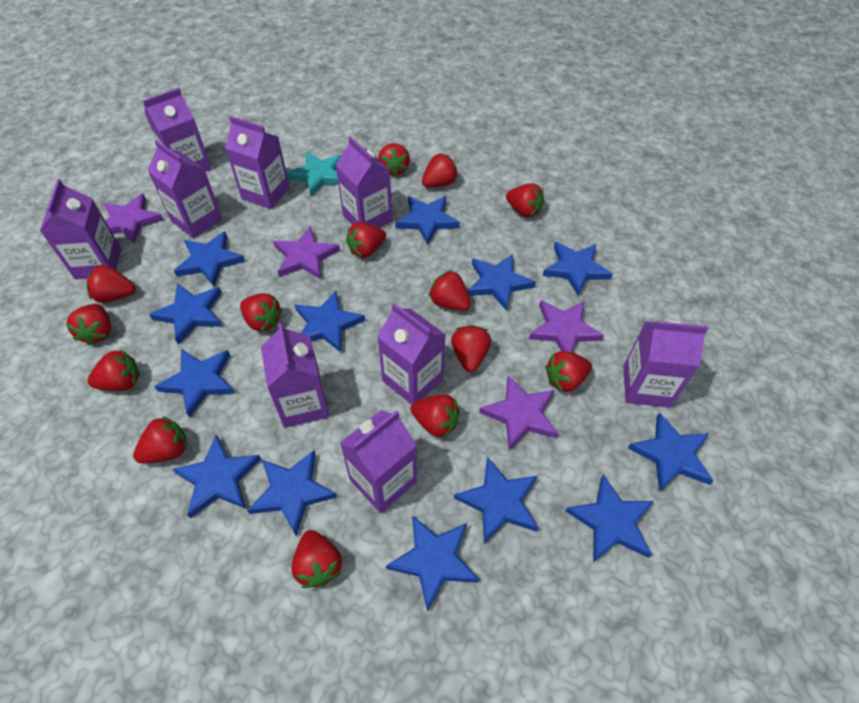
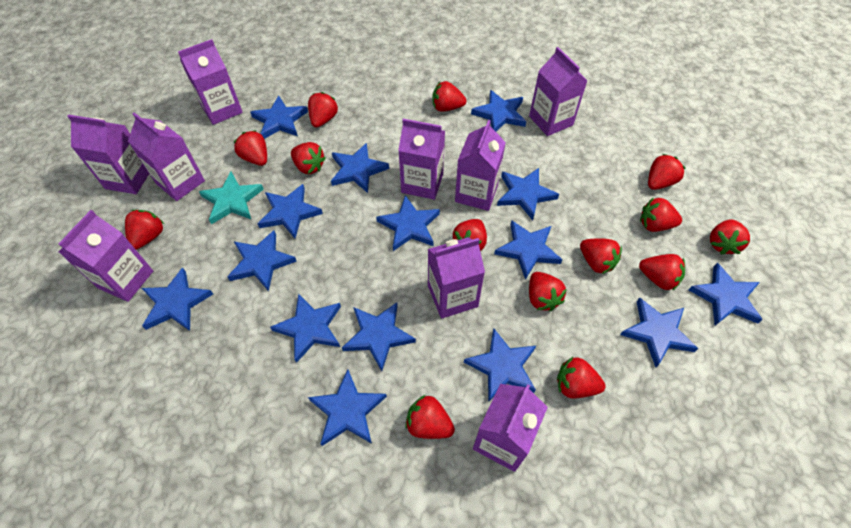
blue star: [149,283,222,344] [154,349,235,417] [172,435,261,518] [174,231,245,286] [247,450,337,536] [295,291,365,353] [386,515,479,611] [395,196,460,245] [454,457,538,544] [467,254,536,311] [543,242,613,296] [565,474,654,562] [628,412,714,491] = 13 -> [142,267,213,331] [228,230,297,291] [250,95,308,139] [257,184,323,239] [270,294,341,363] [308,369,387,446] [331,143,389,193] [342,303,416,371] [376,195,440,251] [464,329,536,402] [471,90,527,131] [494,220,563,280] [497,168,559,220] [620,297,698,367] [689,263,763,326] = 15
purple star: [103,194,164,244] [273,226,340,279] [479,376,558,450] [529,300,604,352] = 4 -> none = 0

